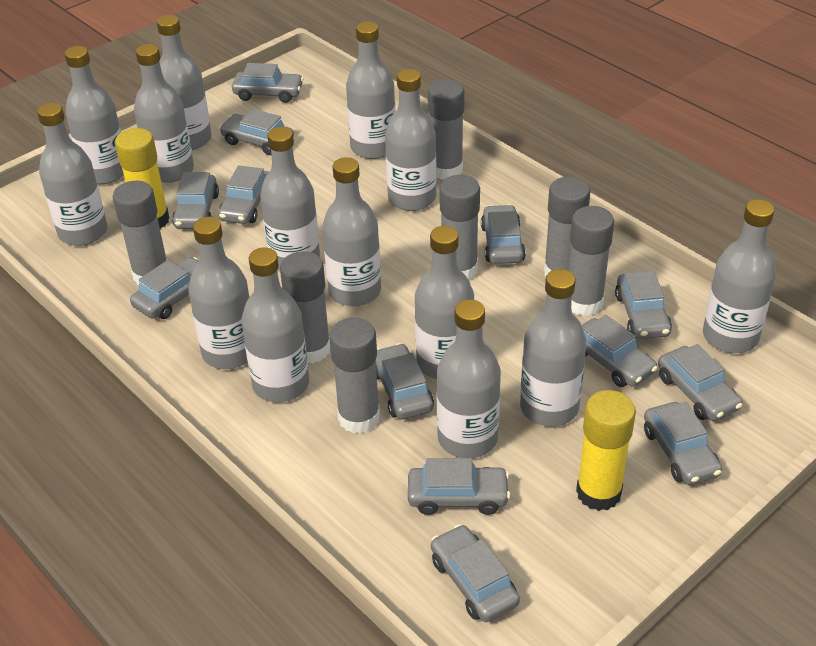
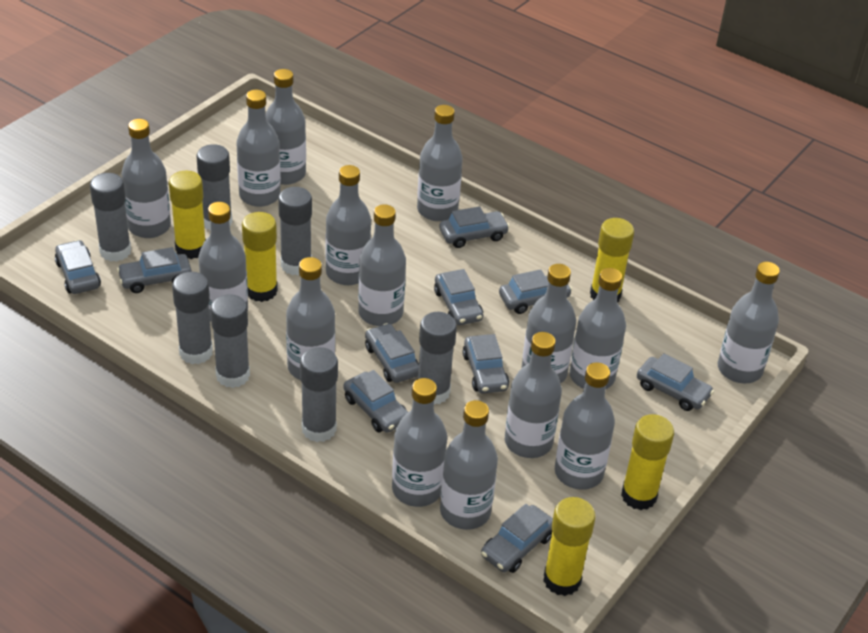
grey bottle: [37,102,108,246] [64,46,124,184] [134,44,194,183] [157,15,212,150] [188,217,249,369] [241,247,309,402] [260,127,320,270] [322,157,381,306] [346,21,396,159] [385,69,437,211] [415,226,474,379] [437,300,501,458] [520,269,587,427] [703,199,776,353] = 14 -> [121,119,171,238] [198,202,248,321] [236,90,281,207] [266,69,306,185] [286,257,335,380] [325,165,371,285] [358,204,406,326] [392,378,447,507] [417,105,463,221] [440,400,498,530] [505,332,562,458] [521,264,576,384] [555,362,615,490] [569,268,626,389] [718,262,780,383] = 15
grey car: [130,257,199,319] [172,172,219,229] [218,165,269,224] [219,109,294,155] [232,63,304,103] [376,343,434,419] [408,458,510,515] [431,524,520,622] [481,205,526,264] [582,315,658,387] [615,271,672,339] [644,402,722,485] [658,344,743,421] = 13 -> [55,240,101,294] [117,247,192,293] [343,370,408,433] [365,323,419,383] [434,269,483,325] [439,206,510,248] [463,334,509,394] [481,504,553,573] [499,269,572,314] [637,353,714,411] = 10
yellow glue stick: [115,128,170,229] [576,390,636,511] = 2 -> [169,171,206,259] [242,212,278,302] [543,497,596,596] [590,218,634,302] [621,414,674,510] = 5

